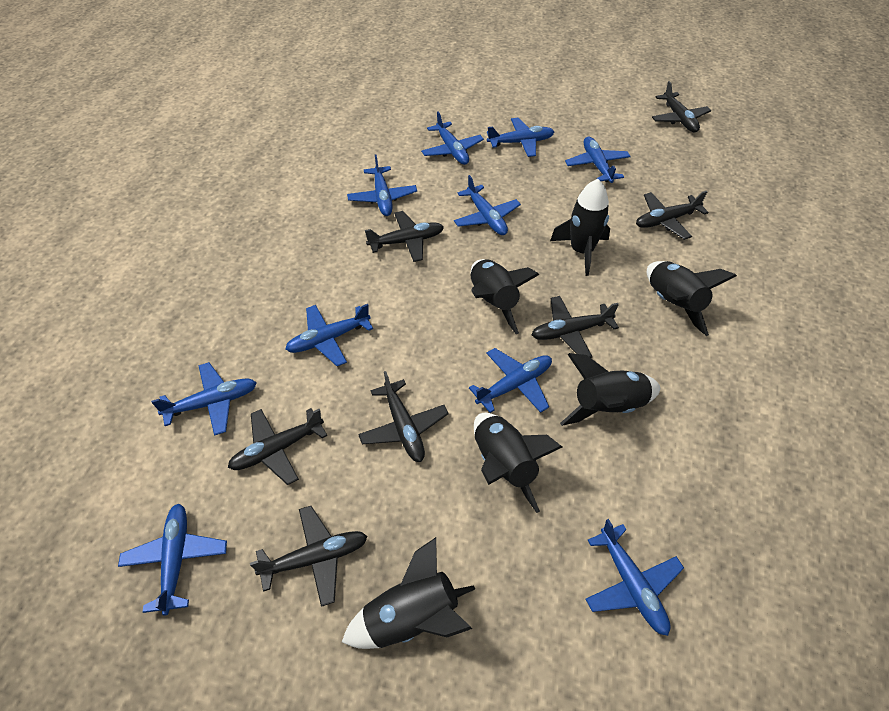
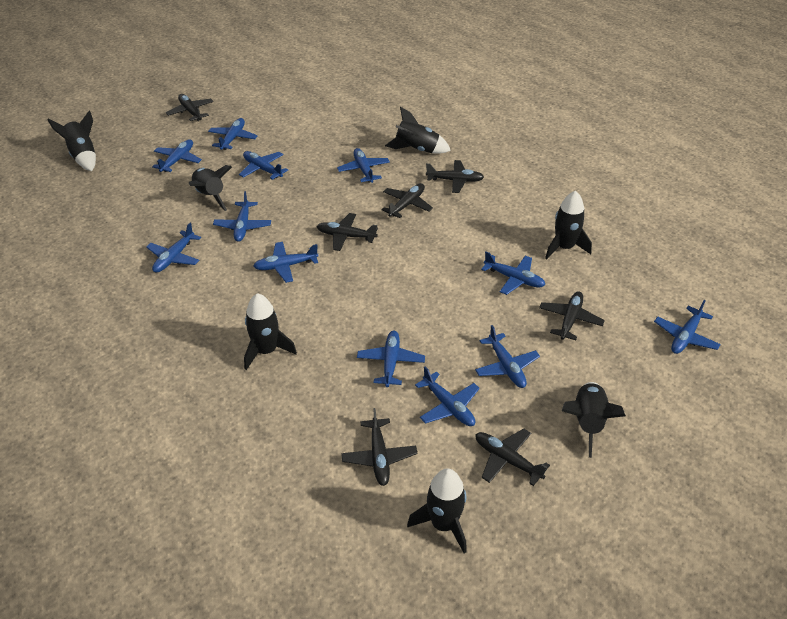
black rocket: [342,537,475,649] [471,259,540,334] [474,413,562,513] [550,179,610,276] [560,353,660,426] [647,261,737,336] = 6 -> [47,110,96,171] [189,165,232,211] [244,293,297,370] [385,107,451,154] [407,469,467,553] [545,191,592,259] [562,382,626,458] = 7
blue plane: [118,503,227,615] [151,362,257,436] [285,304,373,366] [347,154,417,216] [421,112,484,165] [454,175,521,235] [469,348,552,413] [487,118,554,157] [565,137,631,183] [585,519,684,636] = 10 -> [146,223,201,273] [152,139,202,172] [208,118,258,150] [213,191,271,242] [239,151,288,180] [253,242,319,283] [337,148,390,183] [357,330,425,387] [415,367,480,426] [475,325,540,388] [481,252,545,295] [654,300,721,354] = 12

